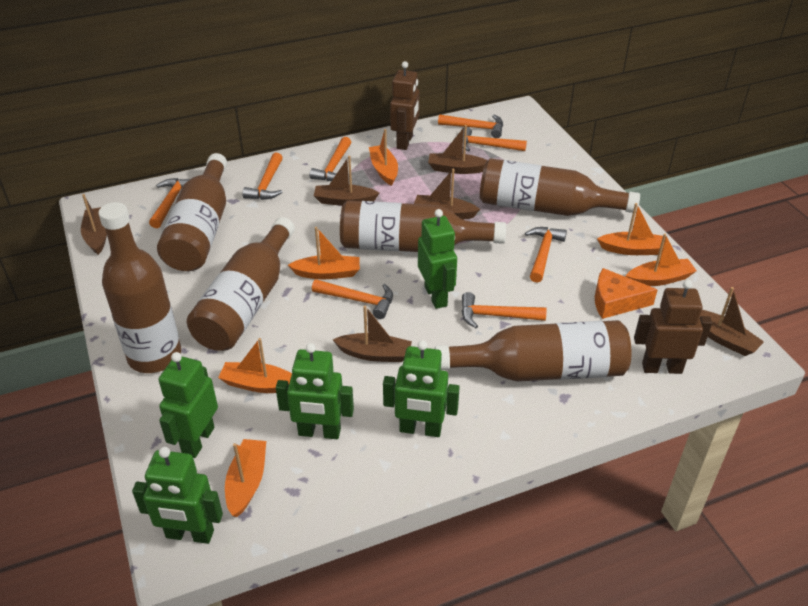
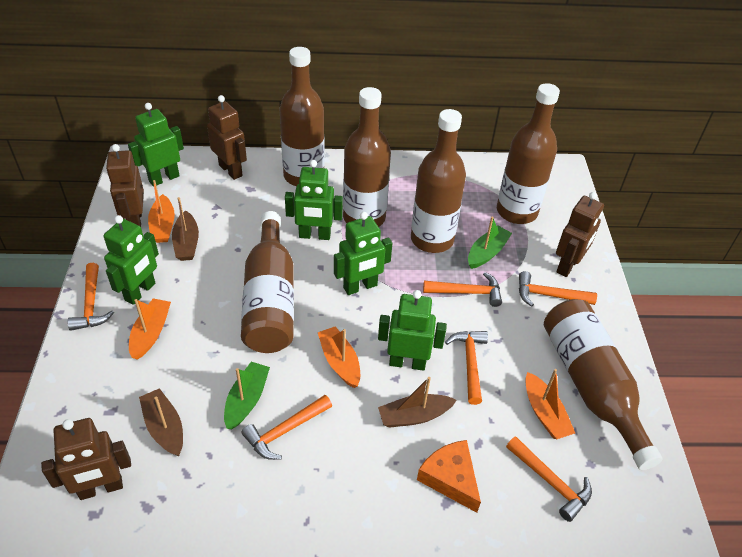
brown boat: [81,194,107,255] [314,156,379,206] [333,306,412,362] [414,169,480,219] [428,125,487,174] [700,287,764,356] = 6 -> [139,388,183,456] [172,197,199,261] [378,377,457,428] = 3
brown robot: [390,61,419,150] [634,280,712,374] = 2 -> [41,418,131,500] [106,144,144,227] [207,95,247,180] [556,192,604,277] = 4
green boat: none = 0 -> [224,362,270,429] [468,217,512,269] = 2
orange boat: [218,338,292,393] [225,439,266,517] [288,227,360,279] [369,129,398,186] [597,203,664,255] [626,233,697,286] = 6 -> [129,298,171,360] [148,180,175,243] [318,326,360,388] [525,369,575,439] = 4
orange hammer: [149,178,190,228] [242,153,283,200] [310,137,351,181] [312,279,393,319] [438,114,503,138] [461,292,546,328] [463,127,527,152] [525,227,567,283] = 8 -> [67,263,114,331] [242,395,332,460] [423,272,502,307] [445,331,488,405] [506,436,592,522] [519,271,597,307] = 6

